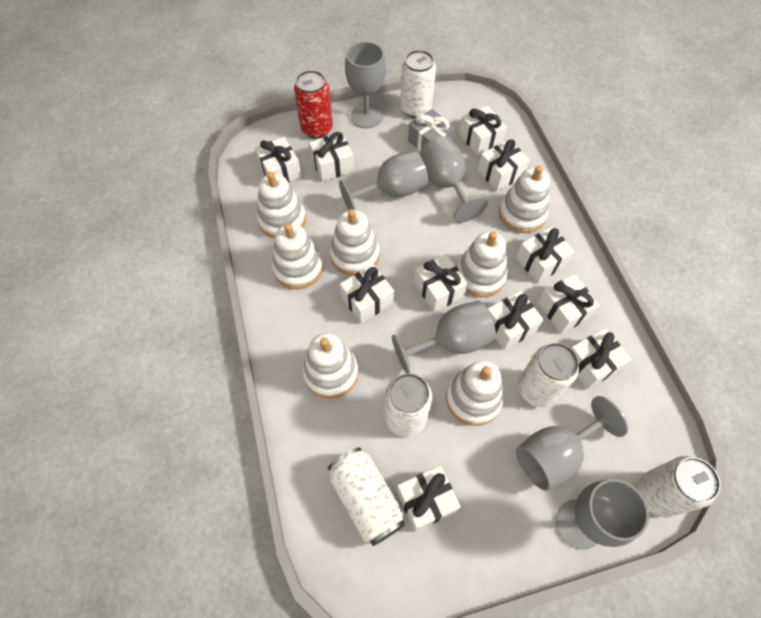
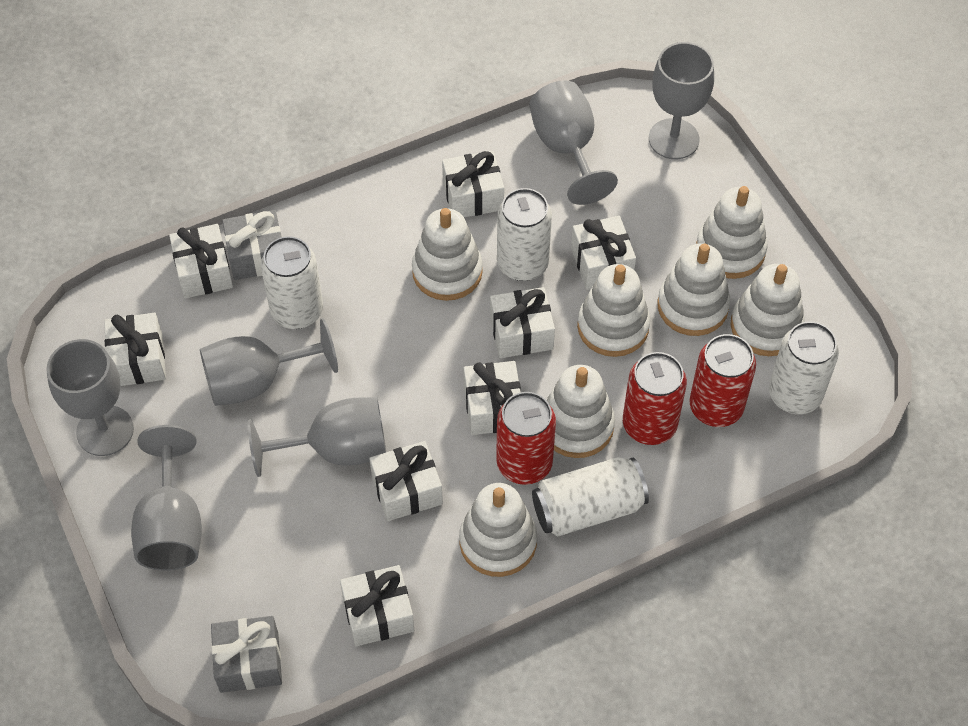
grey gift: [408,109,455,152] = 1 -> [211,616,282,693] [222,210,282,280] = 2
red can: [294,70,333,138] = 1 -> [496,392,556,485] [623,352,687,445] [689,334,756,427] = 3
white can: [328,447,405,546] [385,373,432,437] [400,50,436,118] [518,343,579,407] [637,456,721,518] = 5 -> [261,236,323,329] [497,188,552,281] [532,457,649,536] [769,321,839,414] = 4
white gift: [255,137,302,183] [309,132,354,182] [340,265,394,323] [397,466,461,532] [414,254,468,312] [459,106,507,156] [478,139,530,191] [487,291,544,350] [516,226,575,283] [538,274,600,334] [571,328,631,389] = 11 -> [104,313,166,386] [169,224,233,299] [340,565,414,646] [369,441,443,521] [442,151,504,217] [464,361,521,435] [490,287,555,358] [571,216,636,290] = 8

